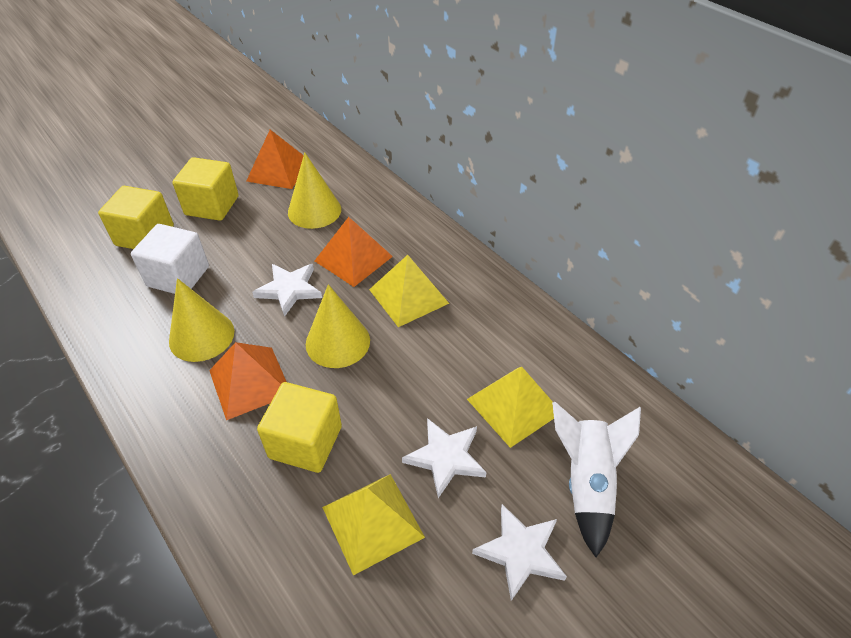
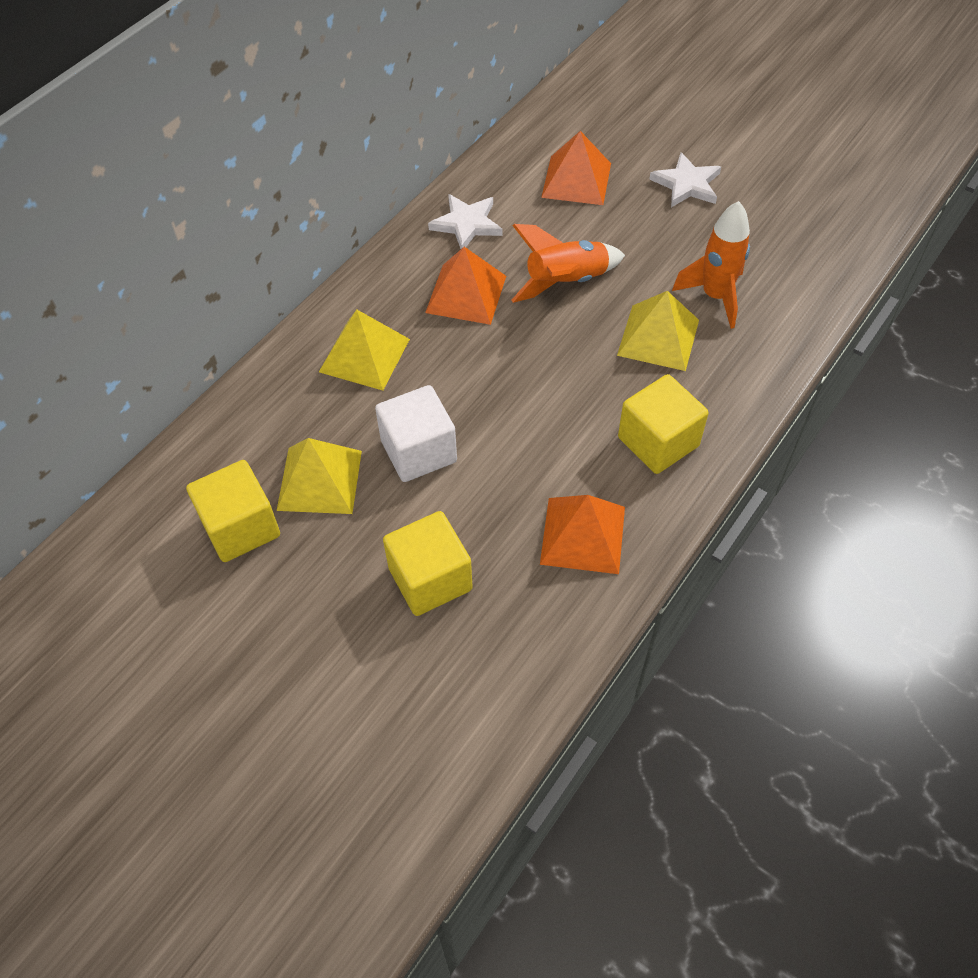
orange rocket: none = 0 -> [511,224,625,303] [672,201,750,329] = 2
white rocket: [552,402,641,557] = 1 -> none = 0
white star: [252,264,322,317] [402,418,487,498] [472,504,567,601] = 3 -> [428,194,502,249] [649,152,721,207] = 2
yellow cone: [169,278,234,362] [288,152,341,229] [306,284,370,368] = 3 -> none = 0

